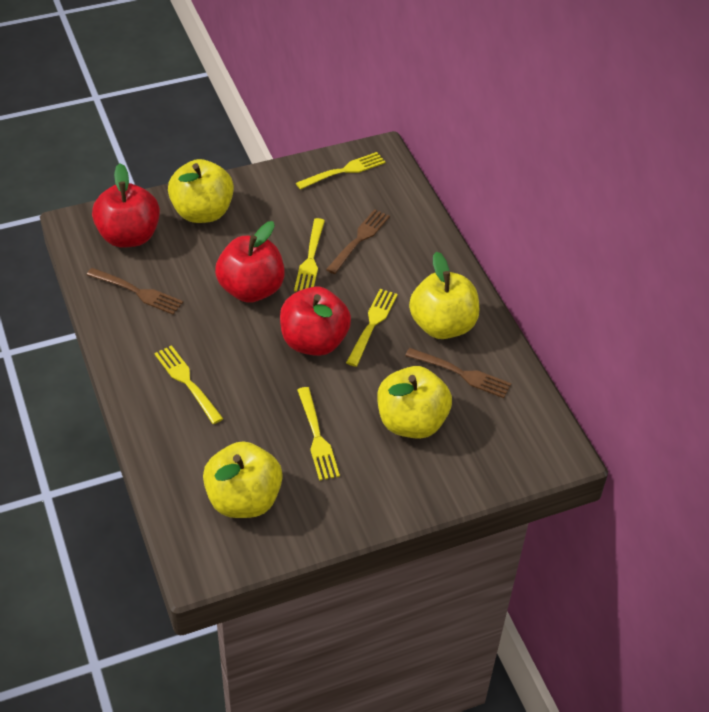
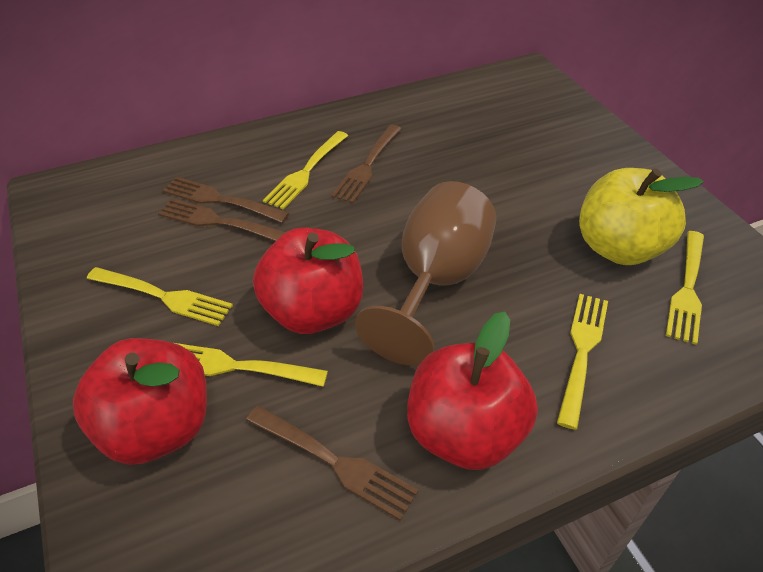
brown fork: [87,268,183,315] [326,209,390,274] [405,348,511,398] = 3 -> [158,198,285,241] [162,177,289,223] [246,406,419,521] [331,125,401,203] = 4
brown goblet: none = 0 -> [355,181,497,366] = 1
yellow apple: [168,159,234,223] [203,441,283,518] [377,366,452,439] [409,252,479,339] = 4 -> [579,168,704,265] = 1

